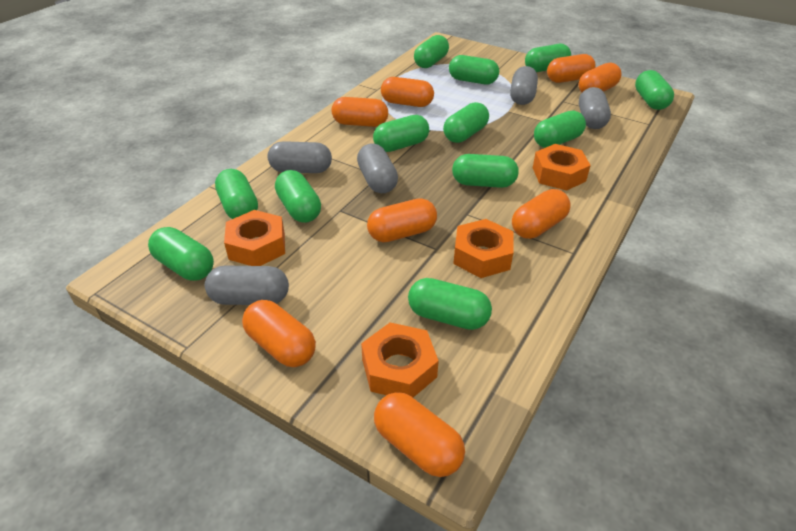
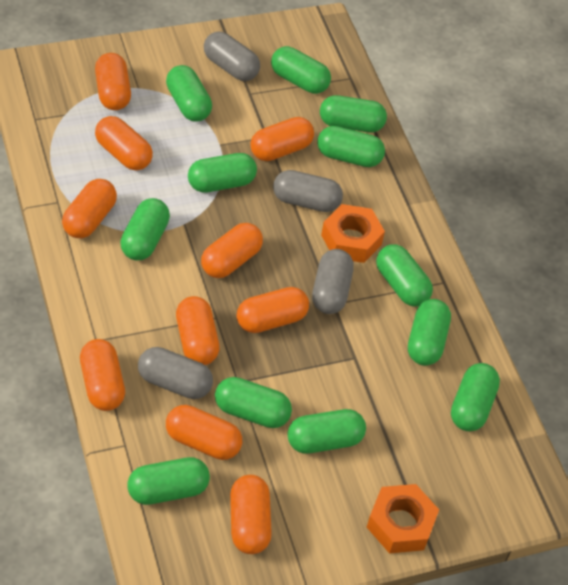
grey capsule: [205,265,289,305] [268,141,332,173] [357,144,398,193] [510,66,538,105] [579,87,611,129] = 5 -> [138,347,213,399] [204,32,260,81] [273,170,343,212] [312,249,354,314] = 4
orange capsule: [242,300,316,367] [332,97,388,127] [367,198,437,242] [374,392,465,477] [381,77,434,107] [512,189,571,239] [547,54,596,83] [579,62,622,92] = 8 -> [62,179,117,238] [80,339,125,411] [95,53,131,110] [95,116,153,171] [166,405,242,460] [176,296,220,365] [201,223,263,278] [230,475,272,554] [237,287,309,333] [251,117,314,161] = 10
orange nut: [224,210,285,266] [361,322,439,398] [453,219,514,278] [533,144,591,191] = 4 -> [321,204,385,263] [367,484,439,554] = 2

